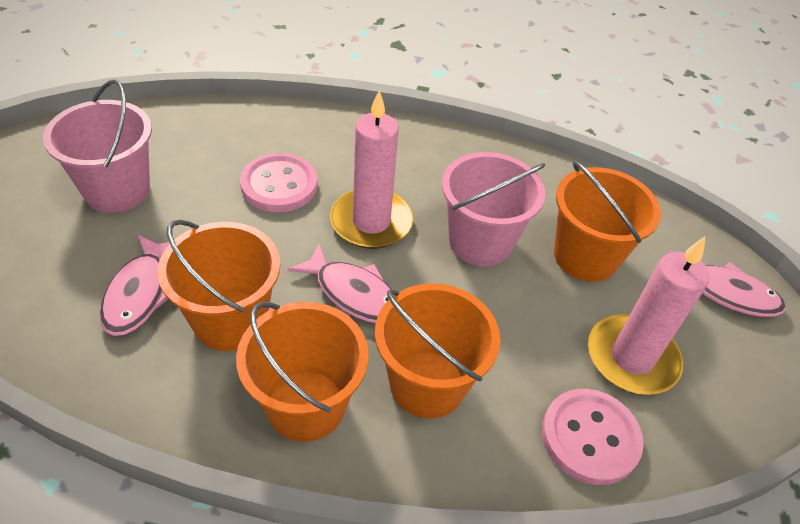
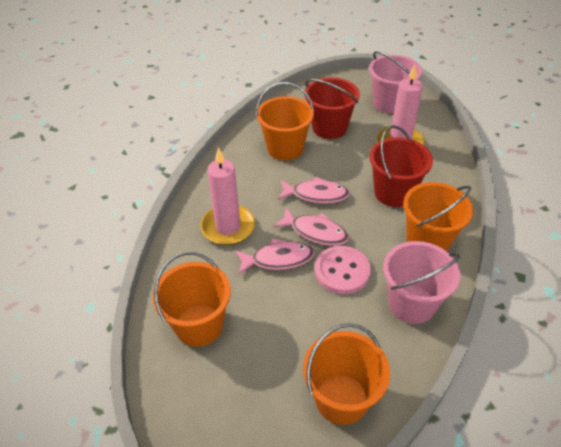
pink button: [240,153,318,212] [542,389,644,485] = 2 -> [315,246,371,294] = 1
red bucket: none = 0 -> [305,77,360,139] [369,125,433,207] = 2

